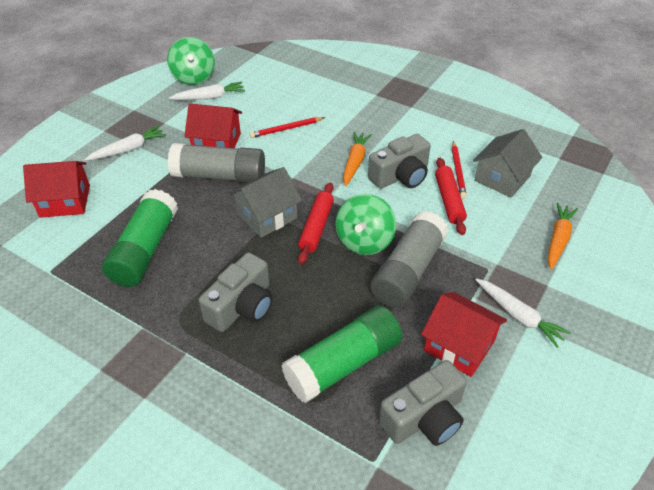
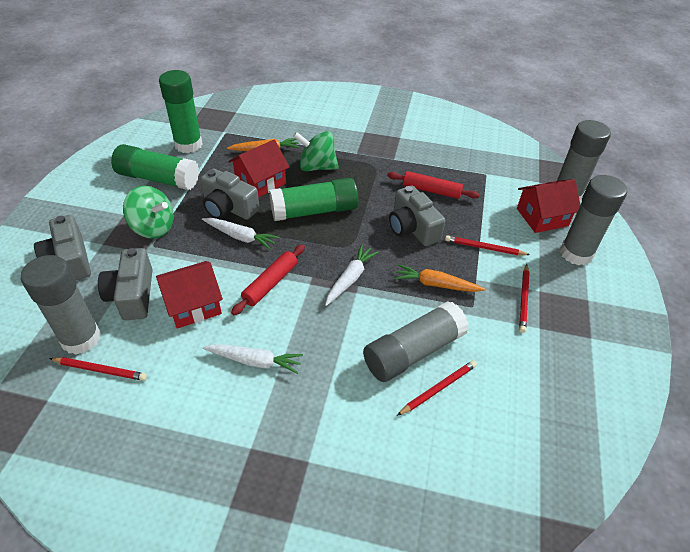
green glue stick: [102,189,178,287] [281,306,402,403] = 2 -> [111,144,199,190] [159,70,203,153] [269,178,358,221] = 3
grey camera: [198,252,273,332] [368,134,431,189] [379,360,467,446] = 3 -> [34,215,91,280] [98,248,153,320] [200,168,259,220] [389,185,446,246] = 4
grey glue stick: [167,143,265,183] [370,211,449,308] = 2 -> [21,255,101,355] [363,301,469,382] [557,120,611,202] [560,175,627,266] = 4
grey house: [229,167,302,238] [473,129,542,198] = 2 -> none = 0
red pencil: [250,117,325,138] [452,141,467,199] = 2 -> [49,357,147,381] [397,360,477,416] [445,235,530,255] [519,264,530,333] = 4

